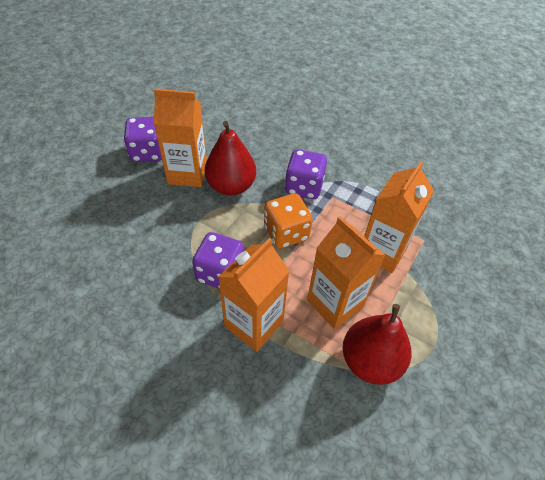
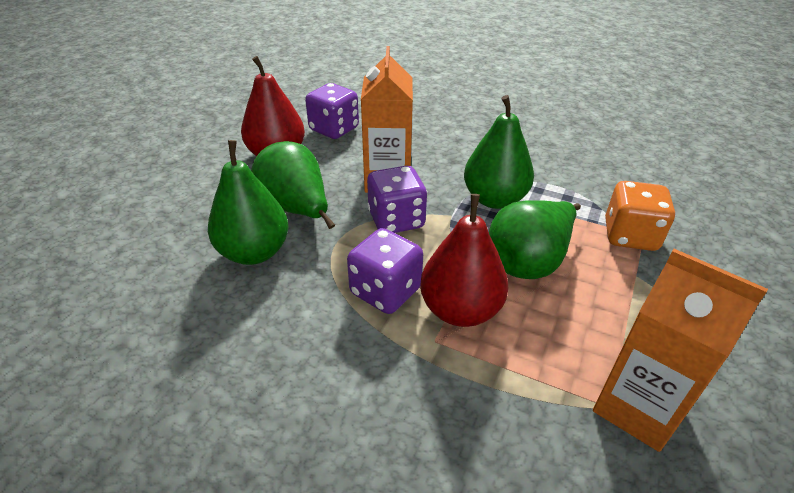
green pear: none = 0 -> [208,140,289,265] [251,141,335,229] [464,95,534,209] [489,200,581,279] = 4
orange carton: [154,89,207,187] [218,238,289,352] [307,216,385,329] [364,161,434,273] = 4 -> [361,46,413,193] [593,249,768,452] = 2

